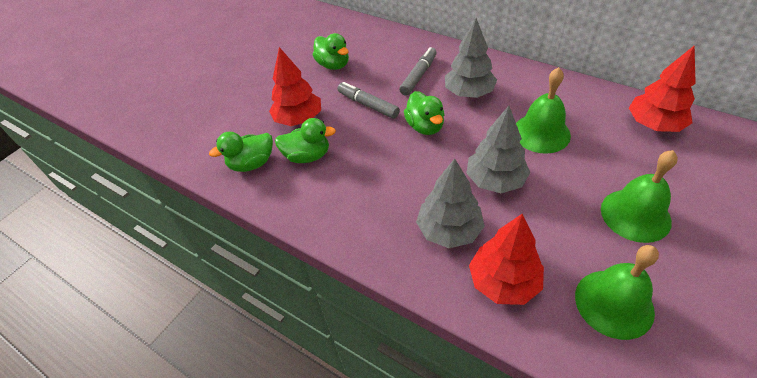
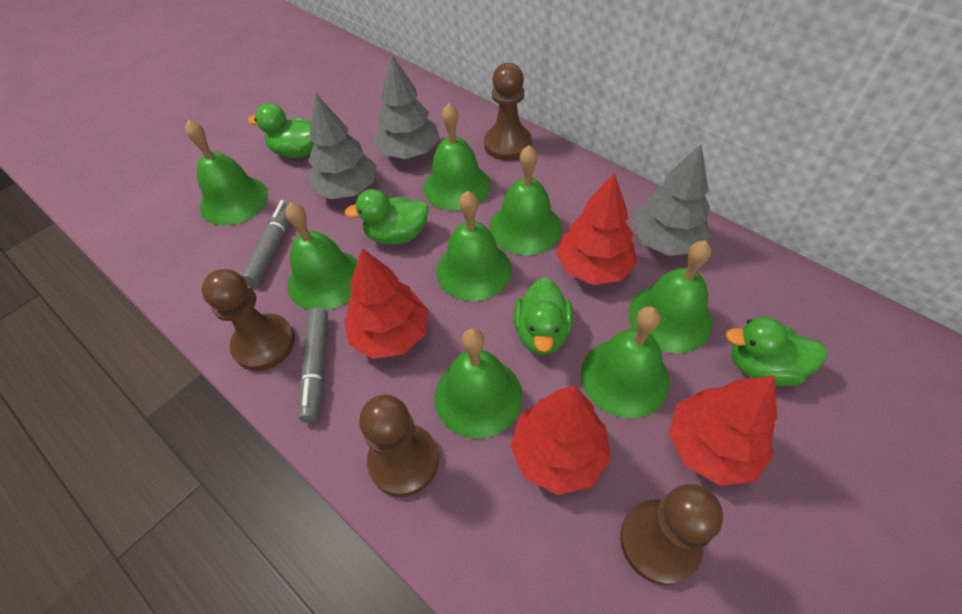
brown pawn: none = 0 -> [202,269,295,371] [359,394,439,497] [484,63,532,161] [620,484,723,585] = 4
green bell: [516,67,571,154] [575,245,659,340] [601,150,678,243] = 3 -> [185,120,268,225] [285,202,357,310] [423,103,490,211] [435,328,523,438] [436,191,512,301] [490,145,562,255] [581,306,670,418] [628,241,712,353] = 8
red tree: [269,47,321,126] [469,214,544,305] [629,45,696,132] = 3 -> [344,248,428,359] [510,386,611,495] [556,173,637,285] [669,376,777,486] = 4

